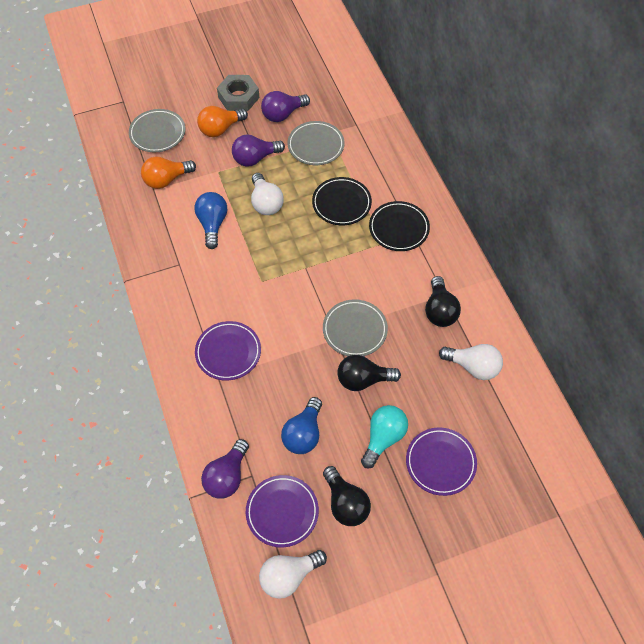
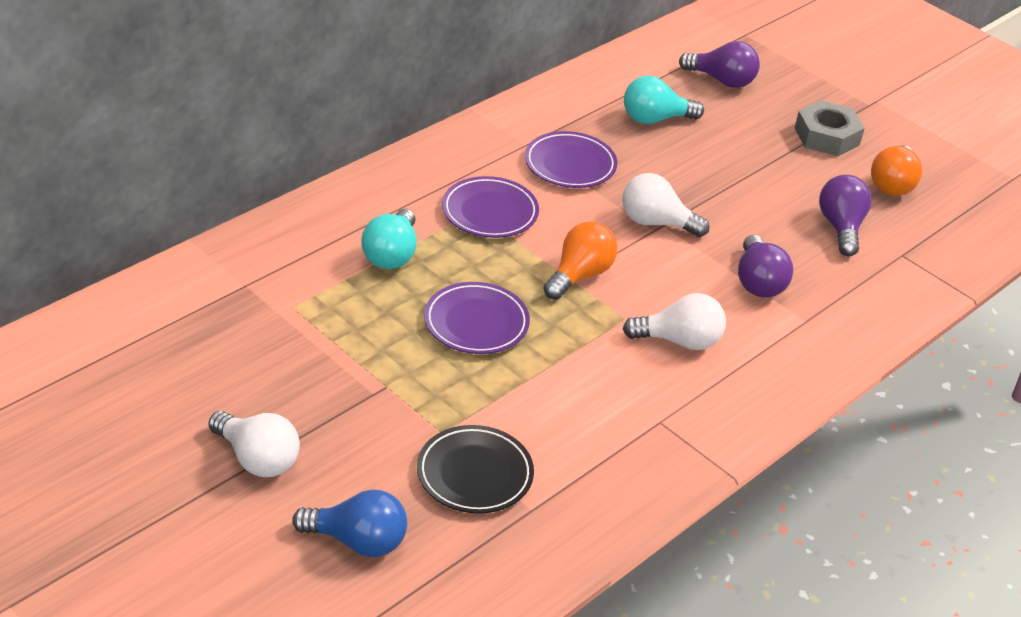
black light bulb: [323,466,371,526] [337,355,401,391] [425,276,461,327] = 3 -> none = 0
black plate: [312,177,372,225] [369,201,430,251] = 2 -> [417,425,534,513] = 1
blue light bulb: [195,192,227,249] [281,397,322,454] = 2 -> [292,490,407,557] = 1
grey plate: [129,109,185,153] [288,121,345,165] [323,299,388,356] = 3 -> none = 0
turquoise light bulb: [361,405,408,469] = 1 -> [361,209,417,269] [624,76,704,124] = 2

